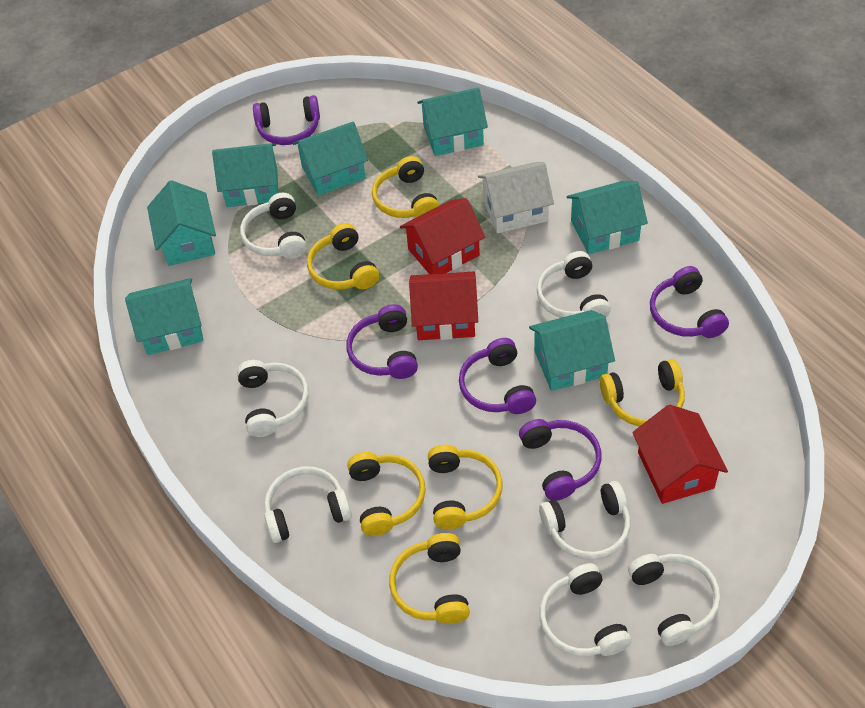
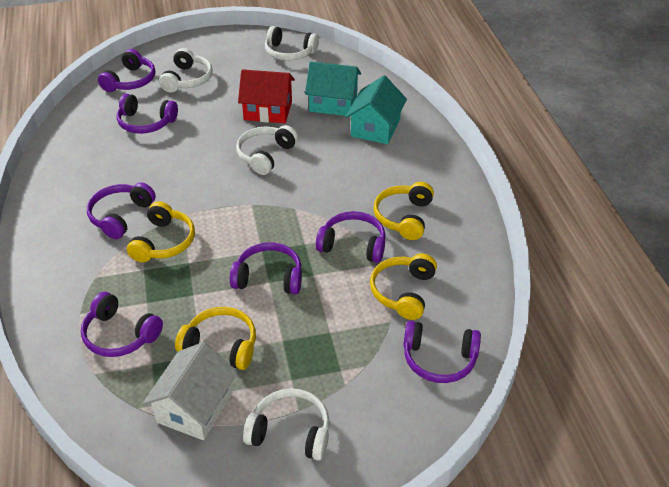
purple headphones: [253,95,320,145] [346,304,418,379] [459,338,536,414] [519,419,602,501] [650,266,729,338] = 5 -> [81,292,163,357] [87,182,156,239] [98,49,155,92] [117,94,178,134] [230,242,302,294] [316,211,386,263] [403,321,481,383] = 7
red house: [400,198,485,274] [409,271,478,340] [632,405,728,504] = 3 -> [238,69,295,123] = 1
turquoise house: [125,278,204,355] [147,180,216,266] [212,143,278,207] [293,122,368,196] [417,87,488,156] [529,310,615,391] [567,181,648,254] = 7 -> [305,61,361,116] [345,76,407,144] = 2
white headphones: [237,360,309,437] [240,193,307,259] [264,466,352,543] [536,251,611,318] [539,481,630,560] [539,563,631,657] [628,554,720,646] = 7 -> [159,48,213,93] [236,125,298,175] [243,388,330,461] [265,26,319,61] = 4
yellow headphones: [307,223,379,290] [347,452,426,536] [372,156,439,218] [389,533,470,624] [428,444,502,529] [600,359,685,427] = 6 -> [127,201,195,262] [175,307,256,370] [370,253,437,320] [373,182,434,240] = 4

